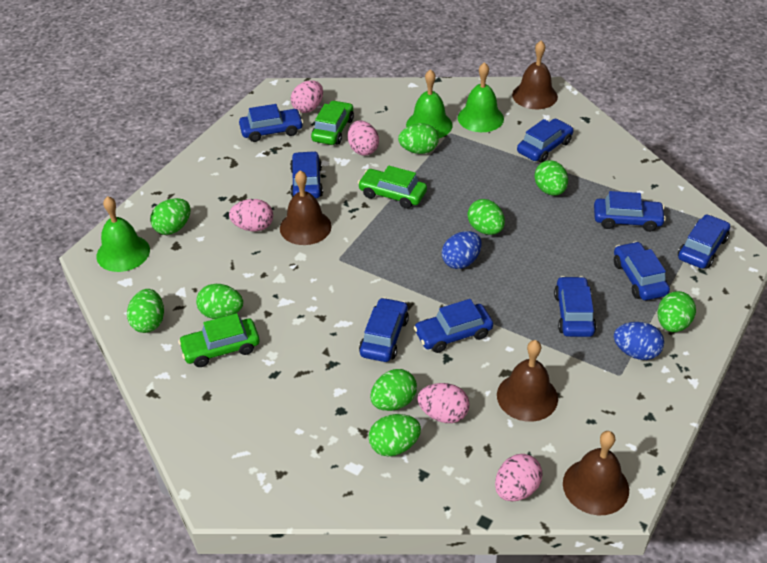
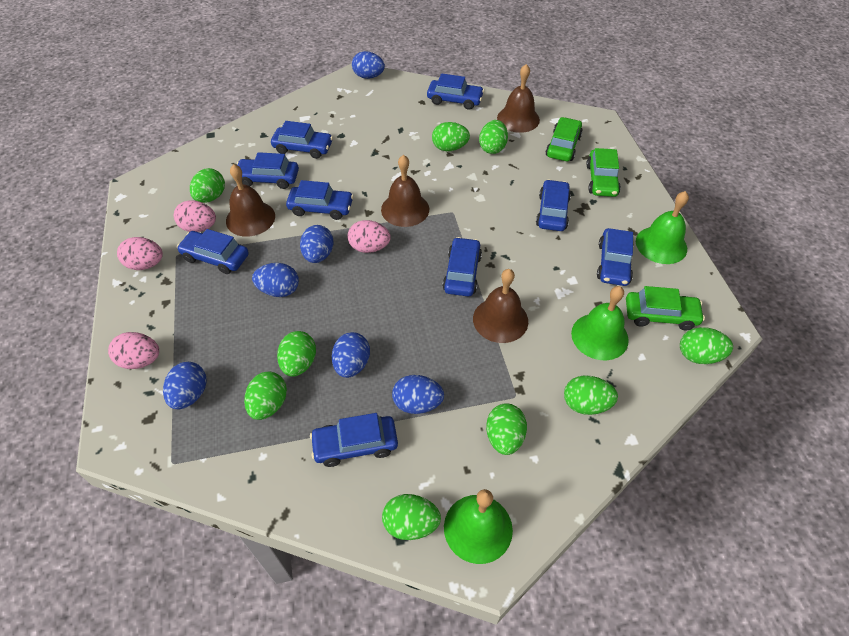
blue egg: [442,231,481,269] [614,322,664,360] = 2 -> [163,362,207,409] [252,263,299,297] [300,225,334,263] [332,332,370,378] [352,51,385,79] [392,375,444,414] = 6
pink egg: [229,199,273,231] [291,80,323,113] [348,120,379,156] [418,383,470,423] [495,454,543,501] = 5 -> [108,332,159,369] [117,237,163,270] [174,200,216,232] [348,220,391,253] = 4

